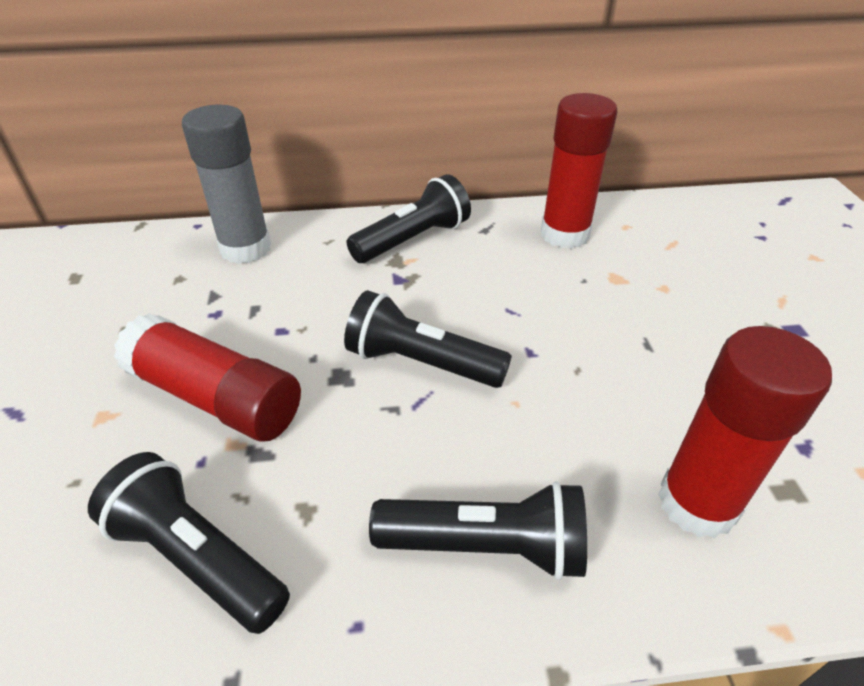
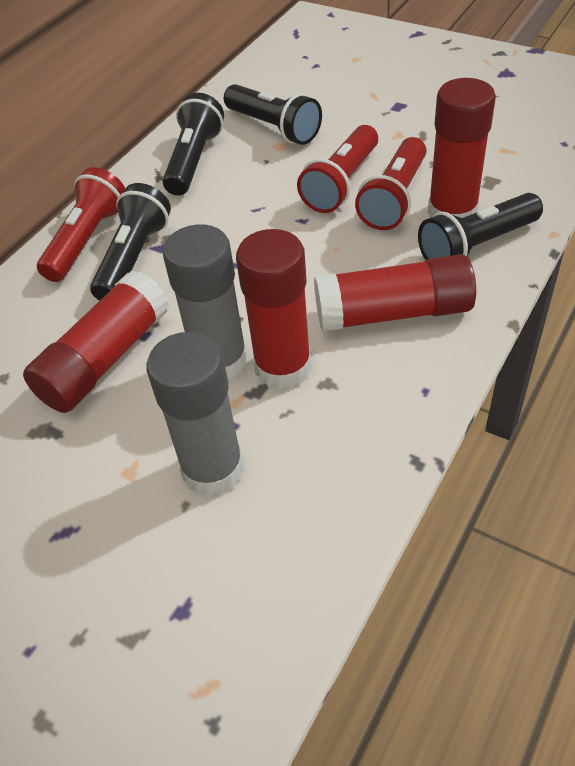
grey glue stick: [182,105,271,264] = 1 -> [146,332,244,497] [163,224,248,380] = 2
red flashlight: none = 0 -> [37,167,125,282] [297,125,378,213] [355,137,426,230] = 3
red glue stick: [114,313,301,442] [541,93,617,249] [658,326,832,538] = 3 -> [23,270,169,413] [236,229,312,390] [314,254,476,332] [428,78,496,218] = 4

